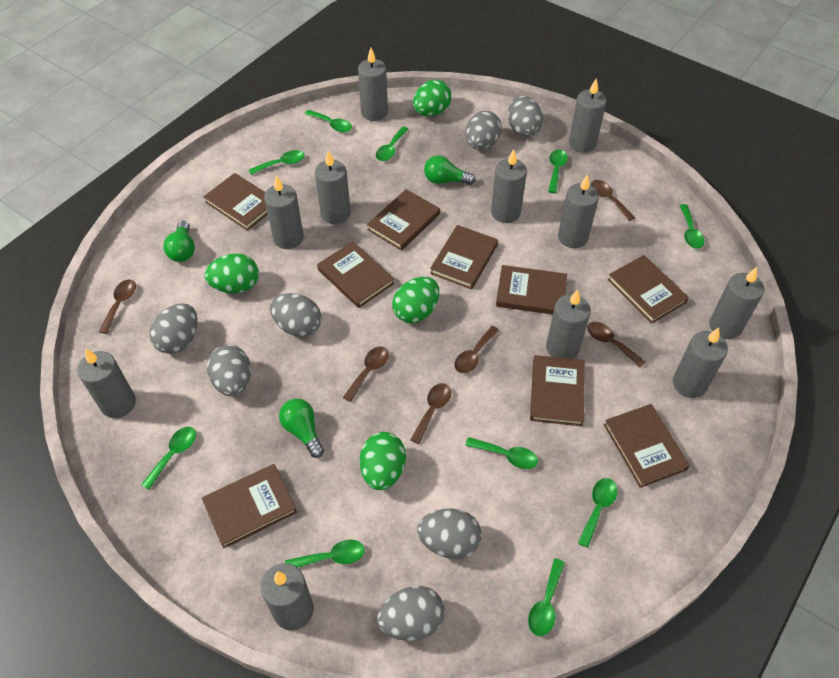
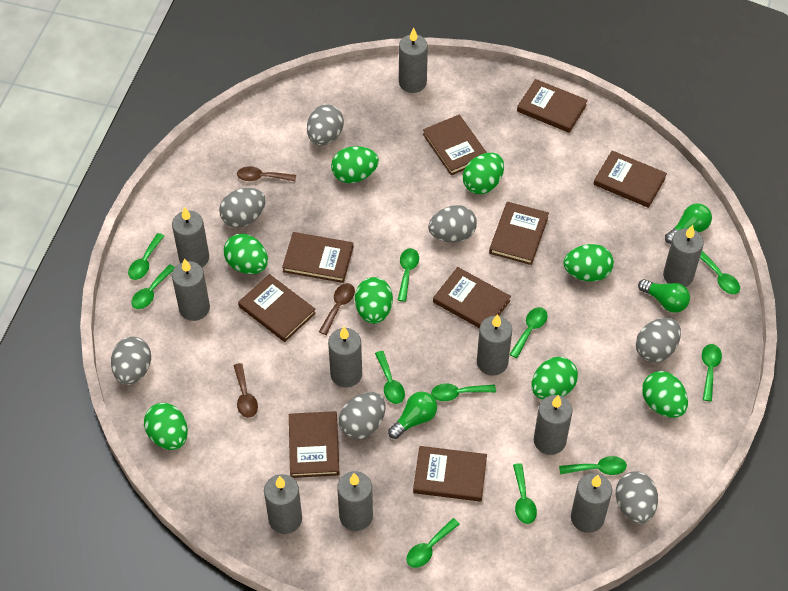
brown spoon: [99,280,136,334] [343,346,389,402] [411,383,451,444] [454,326,499,373] [587,322,645,368] [591,180,635,221] = 6 -> [233,363,258,418] [237,166,296,181] [319,283,355,335] = 3
green egg: [205,253,259,293] [360,432,406,490] [392,277,439,323] [413,80,452,116] = 4 -> [144,403,188,450] [224,234,268,274] [331,146,379,183] [355,277,393,324] [463,153,504,194] [531,357,578,399] [564,244,614,282] [642,371,688,418] = 8
green spoon: [141,427,196,490] [249,150,305,175] [285,540,365,568] [305,110,352,133] [376,126,409,161] [465,437,538,469] [528,558,565,636] [548,150,568,193] [578,478,617,548] [679,204,705,249] = 10 -> [128,233,164,280] [131,264,175,309] [375,351,405,404] [398,248,419,302] [406,518,460,568] [431,383,496,401] [509,307,548,358] [513,463,537,524] [559,456,627,475] [700,251,740,294] [702,344,722,401] = 11
grey candle: [77,348,136,418] [261,563,314,631] [264,175,304,249] [315,151,351,224] [358,48,388,121] [491,149,527,223] [546,289,591,359] [558,174,599,248] [569,78,607,152] [673,328,728,398] [709,267,764,339] = 11 -> [172,207,209,267] [172,258,210,321] [264,474,302,534] [328,327,362,388] [337,471,373,531] [399,28,428,93] [477,314,512,376] [534,395,572,455] [571,473,612,533] [663,225,704,287] = 10

